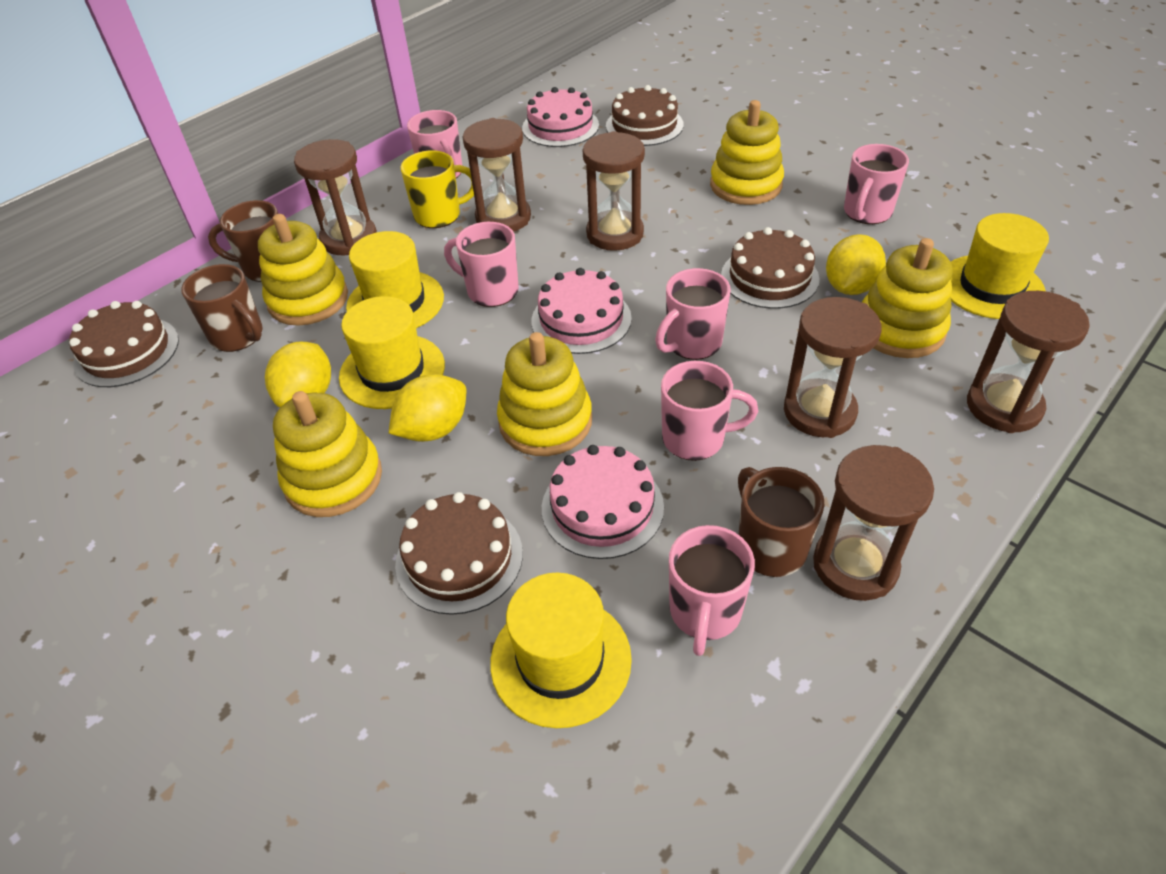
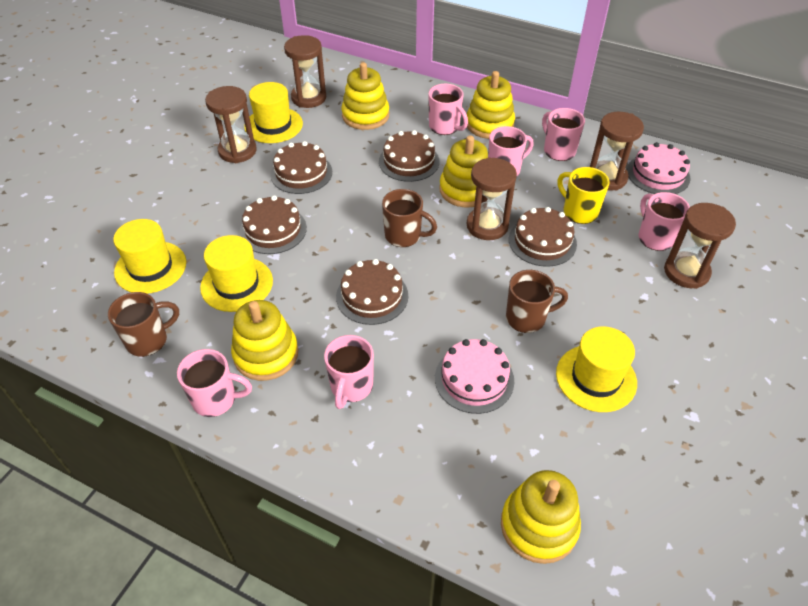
brown cake: [69,301,179,387] [395,492,523,615] [606,85,684,146] [721,227,819,309] = 4 -> [240,195,307,254] [270,141,332,194] [336,259,408,325] [379,130,439,182] [509,207,577,267] = 5
brown hourglass: [294,139,377,255] [463,118,531,232] [583,131,645,251] [784,297,882,438] [813,445,934,601] [967,291,1090,433] = 6 -> [205,86,257,163] [284,35,326,108] [467,157,517,240] [590,112,644,191] [664,203,736,289] = 5
pink cake: [522,87,599,147] [532,268,632,354] [542,445,664,559] = 3 -> [435,339,514,414] [627,142,691,194] = 2
yellow lemon: [265,342,331,408] [389,374,466,442] [826,234,886,295] = 3 -> none = 0

